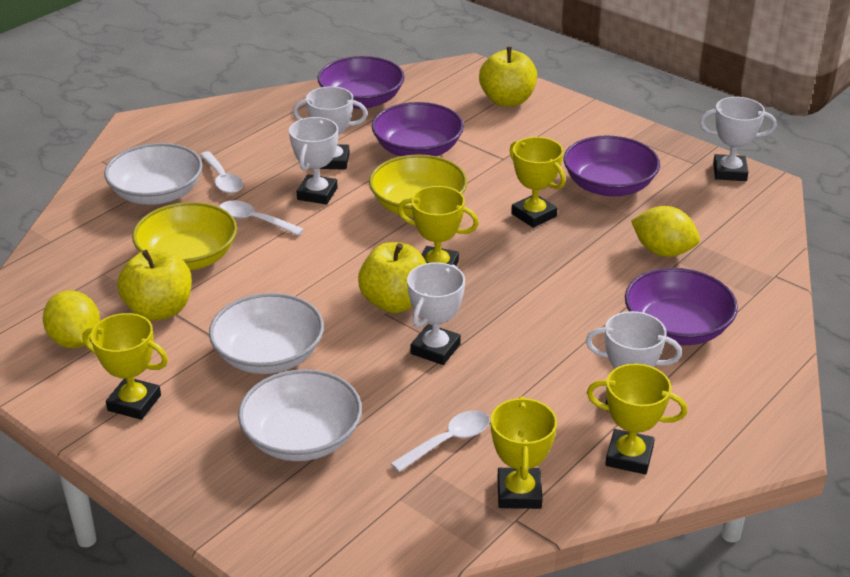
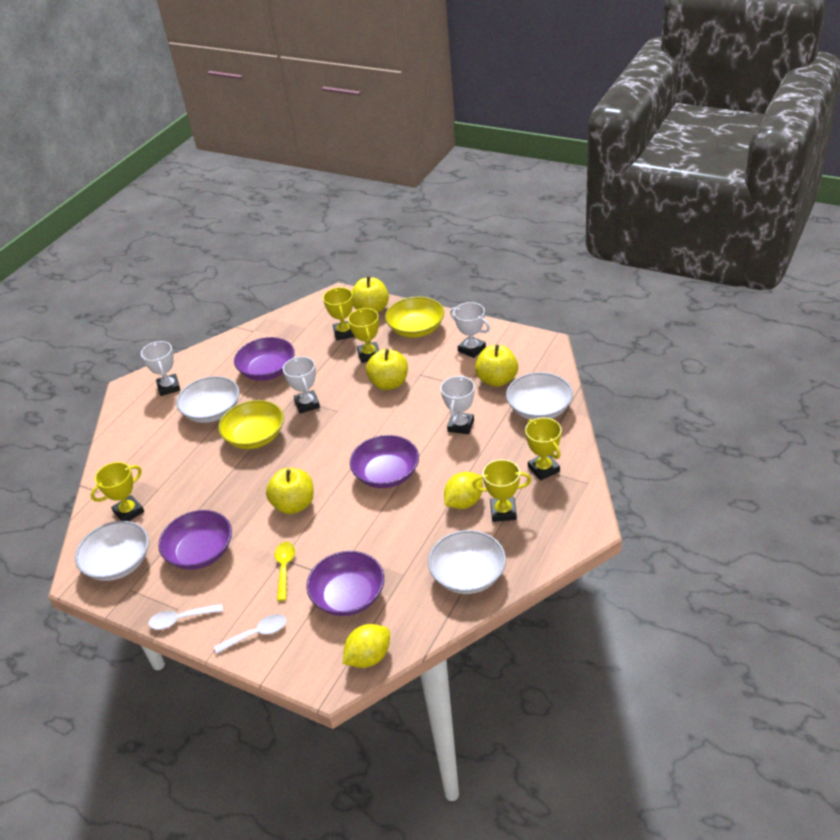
white bowl: [104,143,203,205] [209,293,324,374] [238,369,362,461] = 3 -> [75,521,149,581] [176,376,240,423] [428,530,506,594] [506,372,573,420] = 4
white spoon: [200,151,243,194] [219,200,304,236] [390,410,490,472] = 3 -> [148,604,223,630] [214,614,286,654] = 2
white trophy: [289,117,338,205] [293,86,368,170] [407,262,465,365] [586,311,682,411] [699,97,776,181] = 5 -> [141,341,180,396] [283,356,320,414] [441,375,475,434] [450,302,490,358] = 4
yellow apple: [117,249,192,321] [358,242,426,313] [479,47,537,107] = 3 -> [266,468,314,514] [352,276,389,313] [366,349,408,390] [475,345,518,387] = 4
yellow spoon: none = 0 -> [275,542,295,601] = 1

